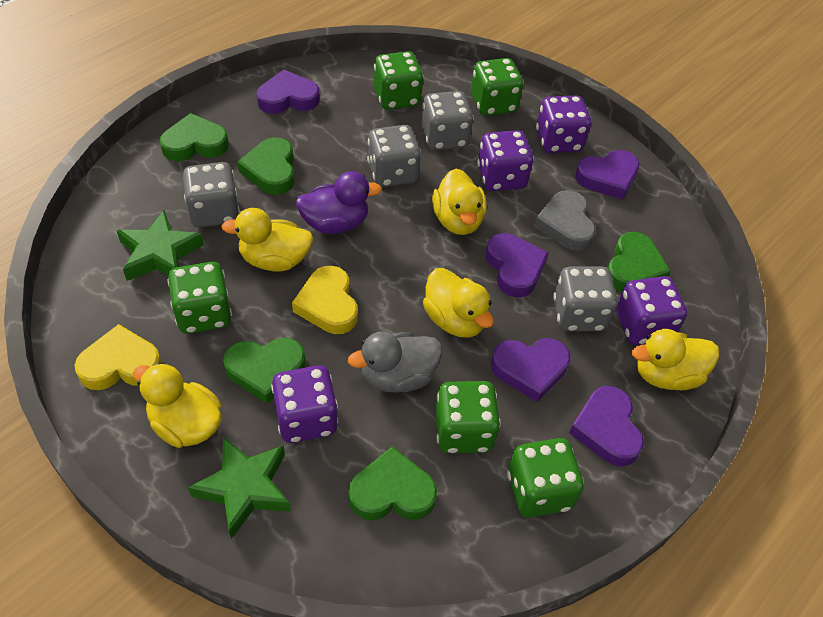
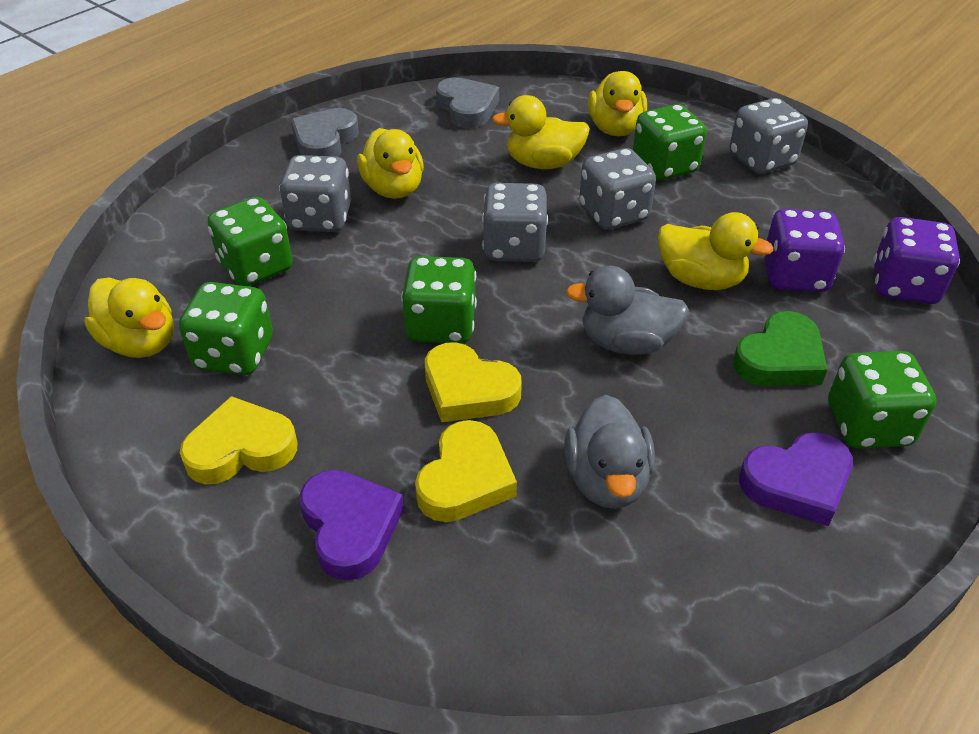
green heart: [160,113,229,161] [223,338,306,404] [237,137,294,195] [349,447,437,520] [607,232,670,292] = 5 -> [733,311,827,386] = 1
green star: [116,210,204,281] [188,437,291,539] = 2 -> none = 0
grey duck: [348,331,442,392] = 1 -> [565,266,689,355] [565,395,655,509] = 2
grey heart: [534,190,596,251] = 1 -> [291,108,359,157] [436,77,499,128] = 2
purple dice: [271,365,338,443] [477,130,534,191] [536,95,591,153] [616,276,687,345] = 4 -> [763,209,845,292] [873,217,960,304] = 2
purple duck: [296,171,382,234] = 1 -> none = 0
purple heart: [256,69,320,114] [485,233,549,297] [491,338,570,402] [569,386,644,466] [575,150,640,200] = 5 -> [299,470,404,581] [739,432,853,526] = 2
yellow heart: [74,324,162,390] [292,266,358,334] = 2 -> [180,396,297,484] [415,420,517,522] [425,342,522,422] = 3

